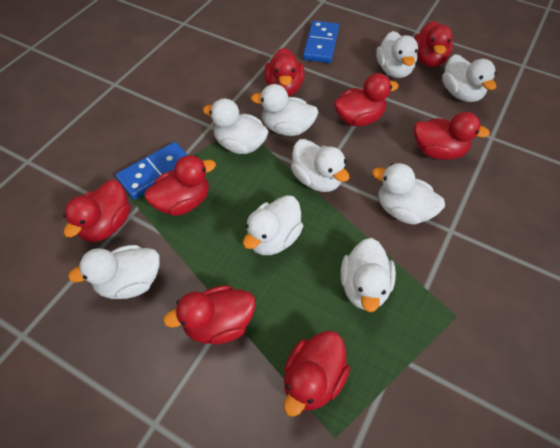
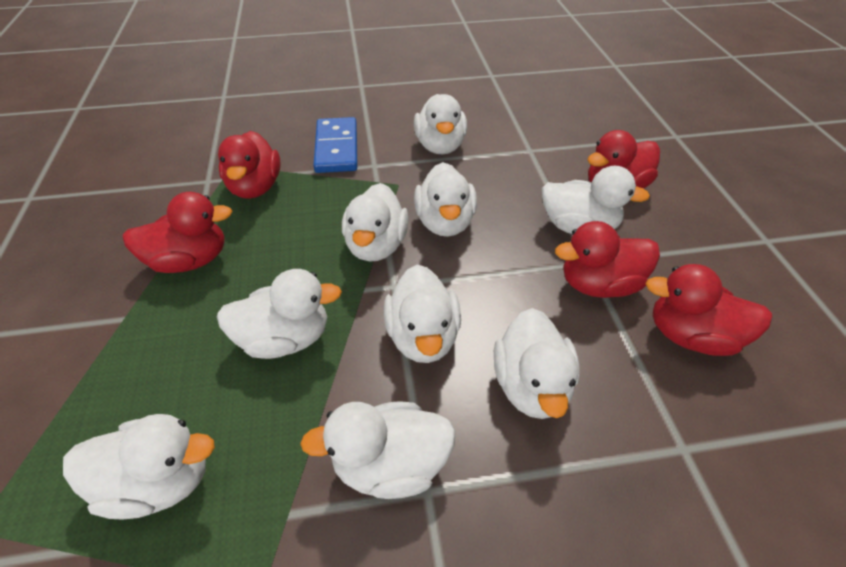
blue domino: [116,142,188,200] [303,21,339,63] = 2 -> [313,117,357,173] = 1
red duck: [63,180,130,242] [144,155,216,216] [163,285,255,344] [264,48,304,96] [284,331,350,417] [334,73,399,126] [414,21,453,67] [414,112,490,160] = 8 -> [122,192,232,273] [218,131,281,199] [555,221,660,298] [587,130,660,189] [645,264,772,356] = 5

